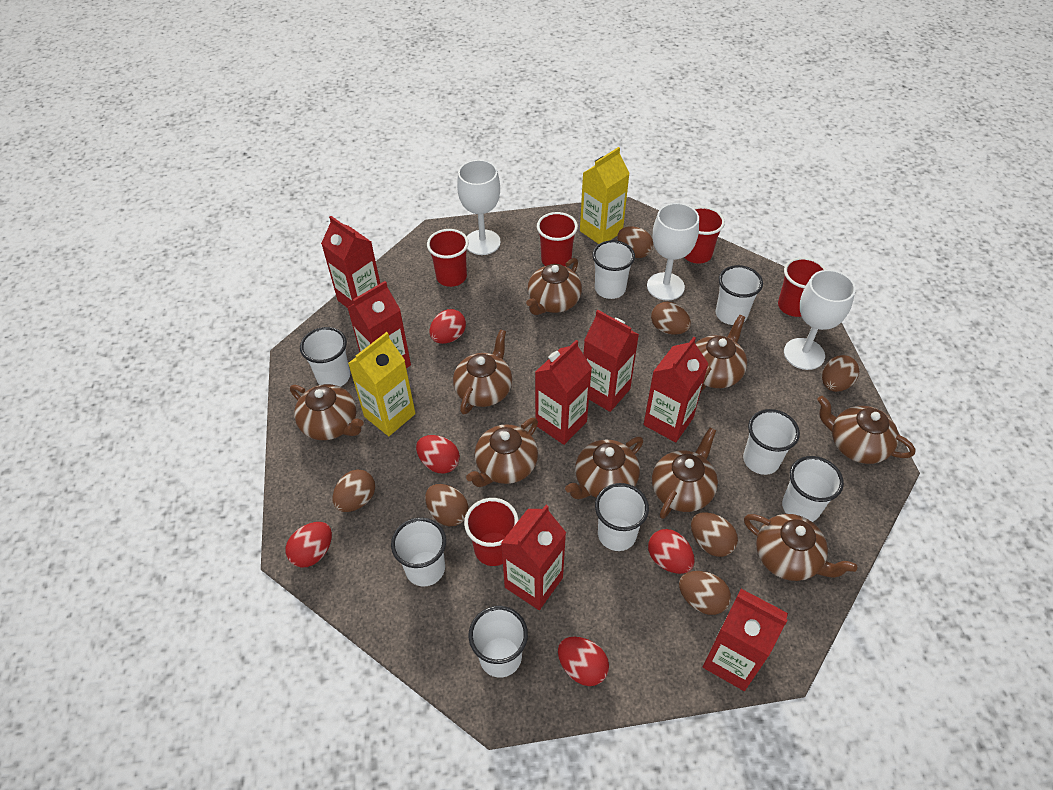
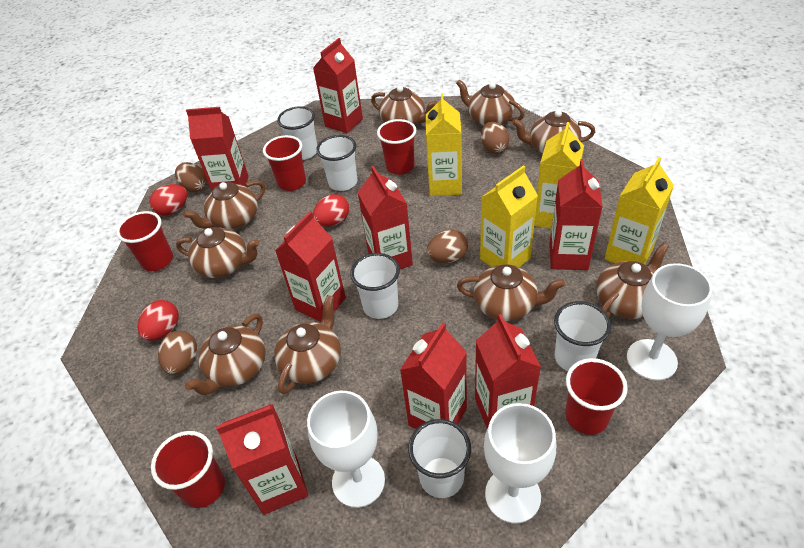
brown egg: [333,469,375,512] [425,484,468,526] [617,226,653,258] [651,302,691,335] [679,571,731,615] [691,512,738,557] [822,355,859,392] = 7 -> [158,331,197,375] [175,162,207,192] [427,230,468,263] [481,122,510,154] = 4
red carton: [321,216,380,307] [347,281,411,368] [501,505,566,610] [535,340,592,445] [583,310,639,412] [643,337,708,442] [703,589,788,691] = 7 -> [186,107,248,191] [216,404,308,515] [275,211,346,322] [313,38,363,133] [358,166,413,269] [400,323,467,429] [475,314,541,429] [549,159,603,270] = 8
red egg: [286,522,332,568] [416,435,460,474] [430,309,466,344] [558,637,609,686] [648,529,695,574] = 5 -> [137,300,179,341] [149,184,187,216] [313,194,349,227] = 3
white cup: [300,327,350,387] [391,517,446,586] [469,606,528,678] [592,240,635,299] [595,483,649,551] [716,265,763,325] [743,409,800,475] [782,456,844,522] = 8 -> [277,106,317,160] [316,135,357,191] [350,253,400,319] [408,419,471,498] [554,301,611,371] = 5
yellow carton: [348,332,416,436] [580,147,630,244] = 2 -> [426,93,462,196] [480,165,538,267] [534,122,584,229] [605,157,674,265] = 4

